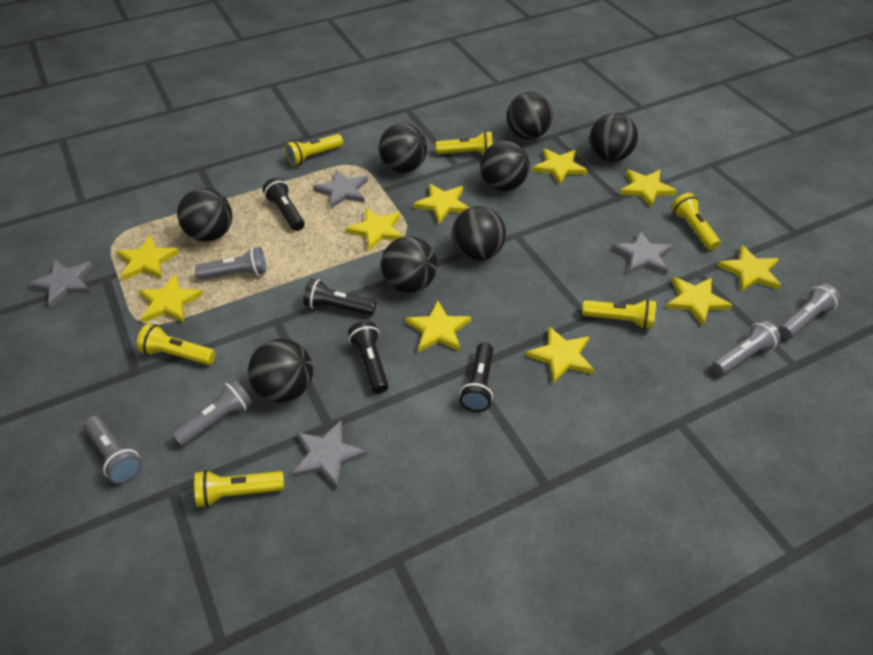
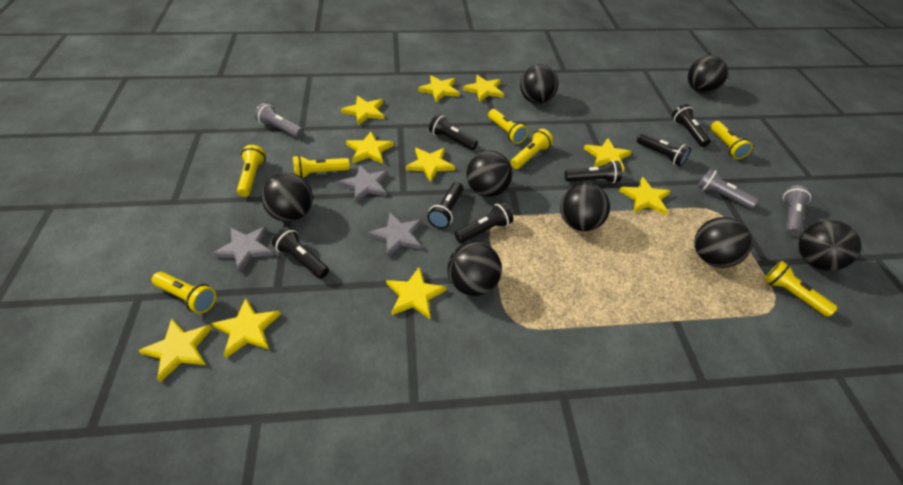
black flashlight: [263,177,304,231] [303,279,376,316] [348,321,389,394] [460,342,493,412] = 4 -> [272,227,329,279] [427,182,463,229] [429,114,478,150] [455,202,513,243] [565,160,622,183] [637,133,691,166] [672,104,711,147] = 7
grey flashlight: [84,416,142,484] [172,379,252,446] [195,247,266,280] [712,320,781,376] [779,283,841,339] = 5 -> [254,103,303,138] [697,168,758,209] [783,185,811,236] = 3
grey star: [27,260,94,308] [292,420,367,489] [313,169,368,209] [612,230,673,275] = 4 -> [212,226,274,272] [338,165,388,203] [368,213,422,258] = 3
yellow flashlight: [137,324,216,365] [194,470,284,508] [285,134,343,166] [436,131,492,154] [582,299,656,329] [671,193,721,250] = 6 -> [151,272,216,314] [237,145,266,197] [293,155,350,178] [488,109,528,144] [511,129,553,169] [710,121,753,159] [764,261,838,317] = 7

